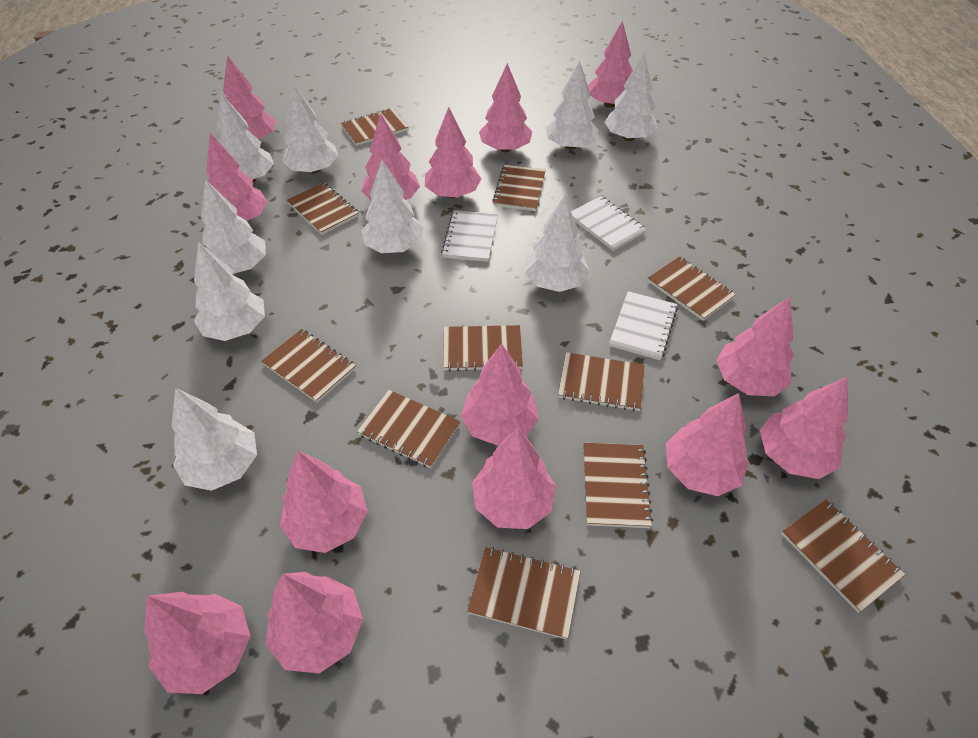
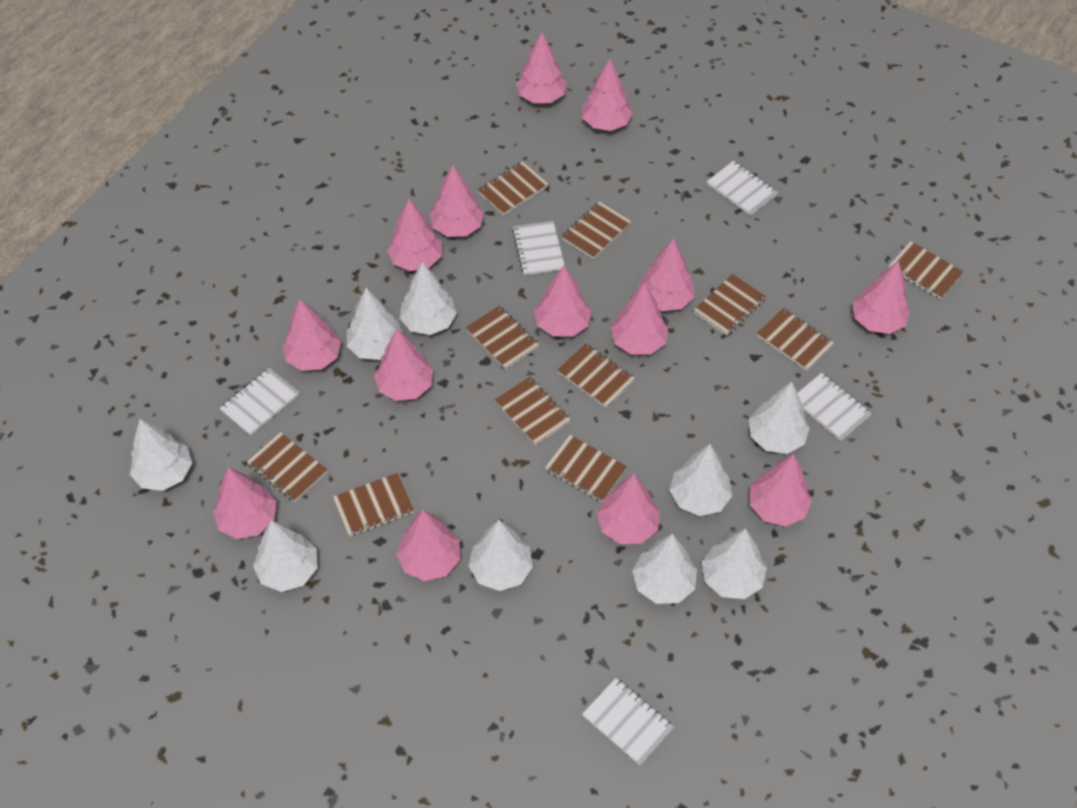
white notebook: [441,210,498,262] [571,196,647,251] [609,291,678,360] = 3 -> [220,368,299,436] [512,221,564,275] [582,678,674,765] [707,161,778,216] [797,373,872,441] = 5

